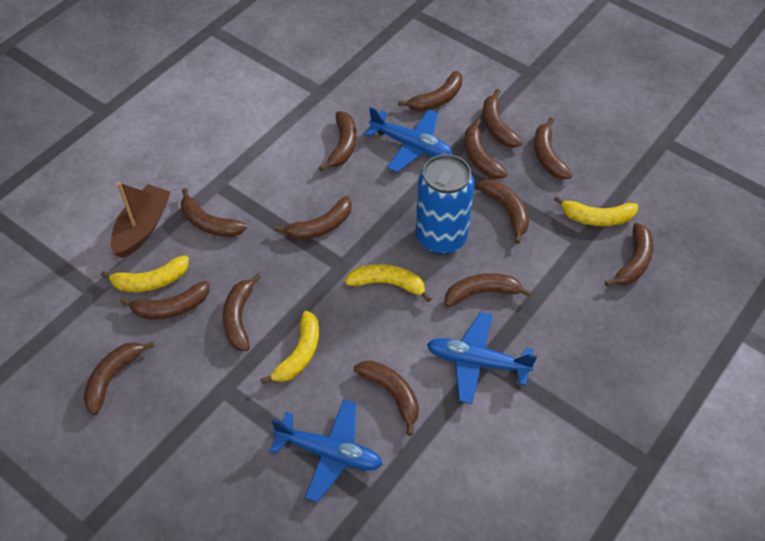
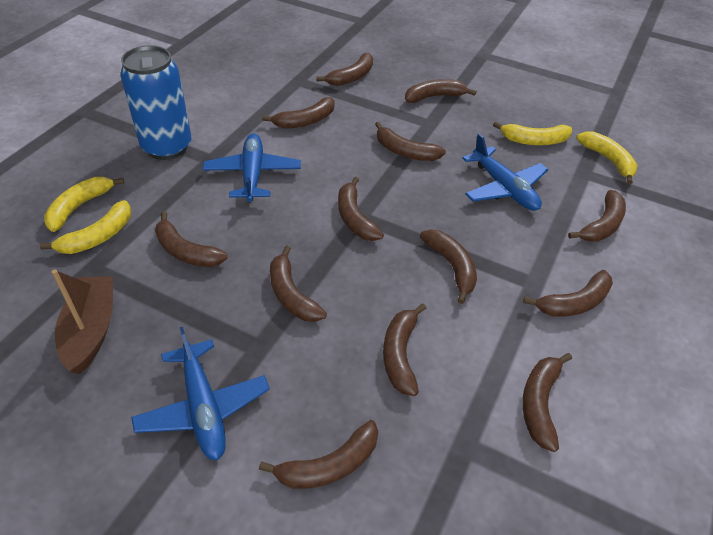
brown banana: [83,342,154,415] [120,281,209,319] [181,188,247,237] [223,274,261,351] [274,196,352,240] [319,111,356,171] [354,360,419,436] [398,71,462,111] [445,273,532,307] [464,118,508,179] [478,179,529,244] [483,89,523,148] [534,117,573,179] [605,223,653,286] = 14 -> [155,212,228,267] [259,420,378,489] [262,97,335,128] [270,245,327,322] [316,53,373,86] [338,177,384,241] [375,122,446,161] [383,304,427,396] [405,79,476,103] [420,229,477,304] [522,353,572,452] [523,270,613,317] [568,190,626,242] = 13

